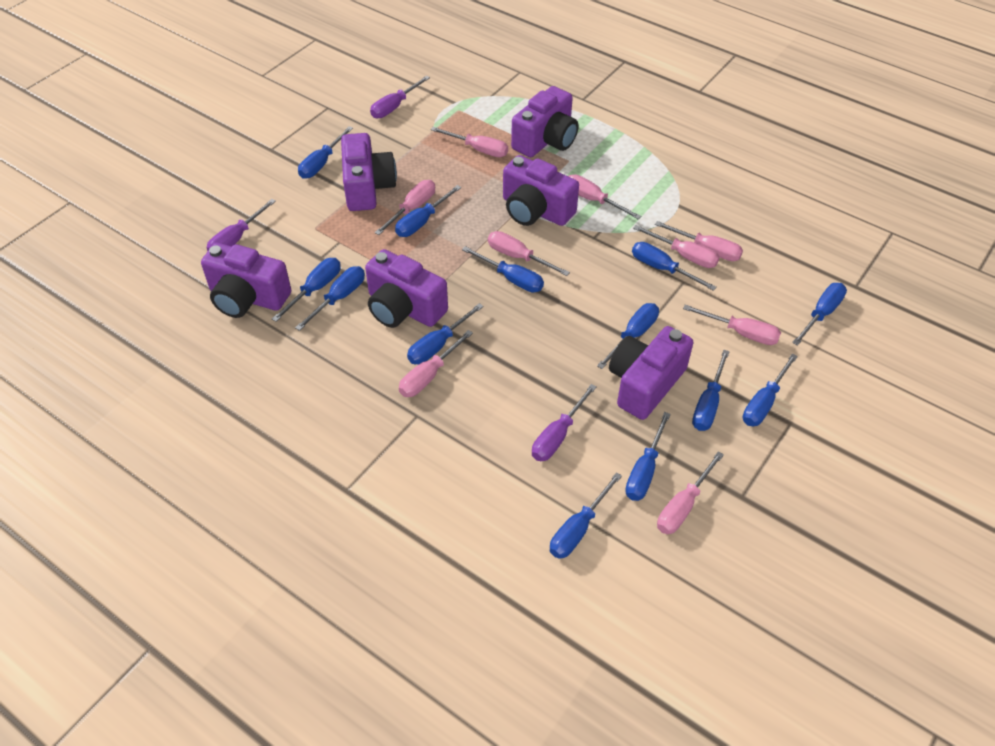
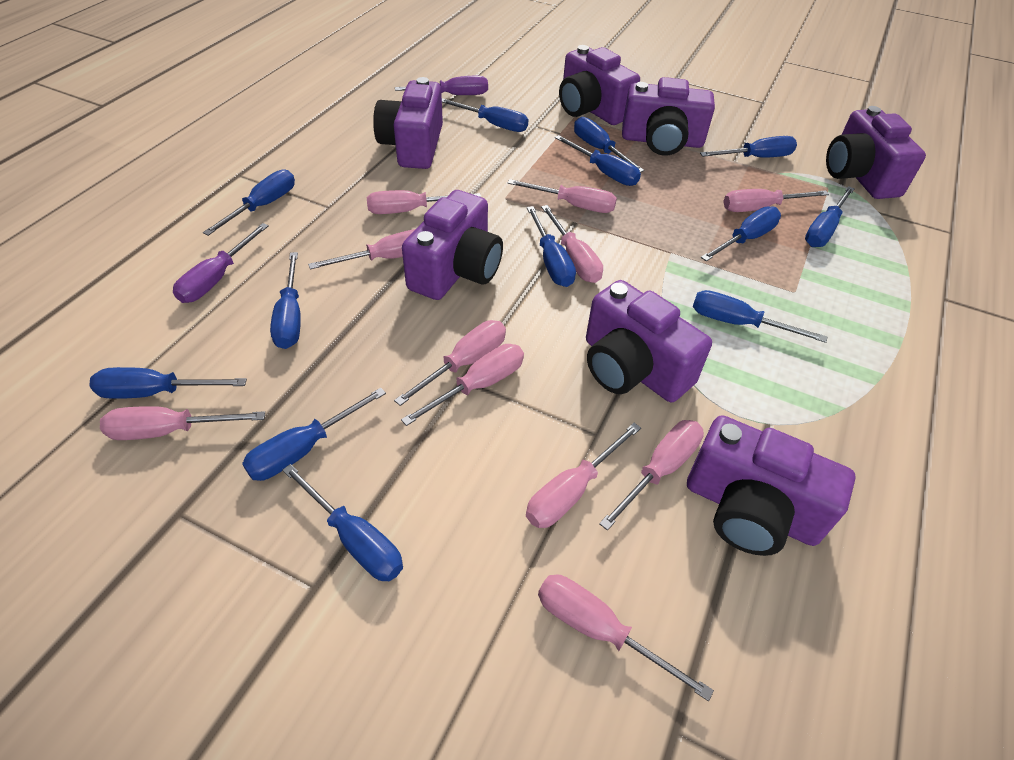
pink screwdriver: [375,180,435,235] [399,330,473,397] [431,127,508,157] [488,231,570,276] [568,174,641,219] [633,225,720,268] [655,221,743,261] [657,451,724,534] [683,305,781,345] = 9 -> [100,406,265,440] [308,229,415,269] [367,190,481,214] [394,320,506,406] [401,344,524,426] [508,179,617,213] [526,423,641,528] [538,574,714,701] [541,205,603,283] [599,420,704,530] [723,189,829,212] = 11
purple camera: [201,243,291,318] [341,133,397,211] [365,249,448,328] [503,155,579,226] [511,86,579,157] [609,326,693,420] = 6 -> [373,77,443,169] [402,190,503,300] [559,45,640,125] [586,280,712,402] [622,77,715,155] [687,415,856,556] [826,106,926,199] = 7
purple screwdriver: [207,199,276,251] [370,76,430,118] [532,384,596,461] = 3 -> [173,223,269,303] [395,75,488,95] = 2

